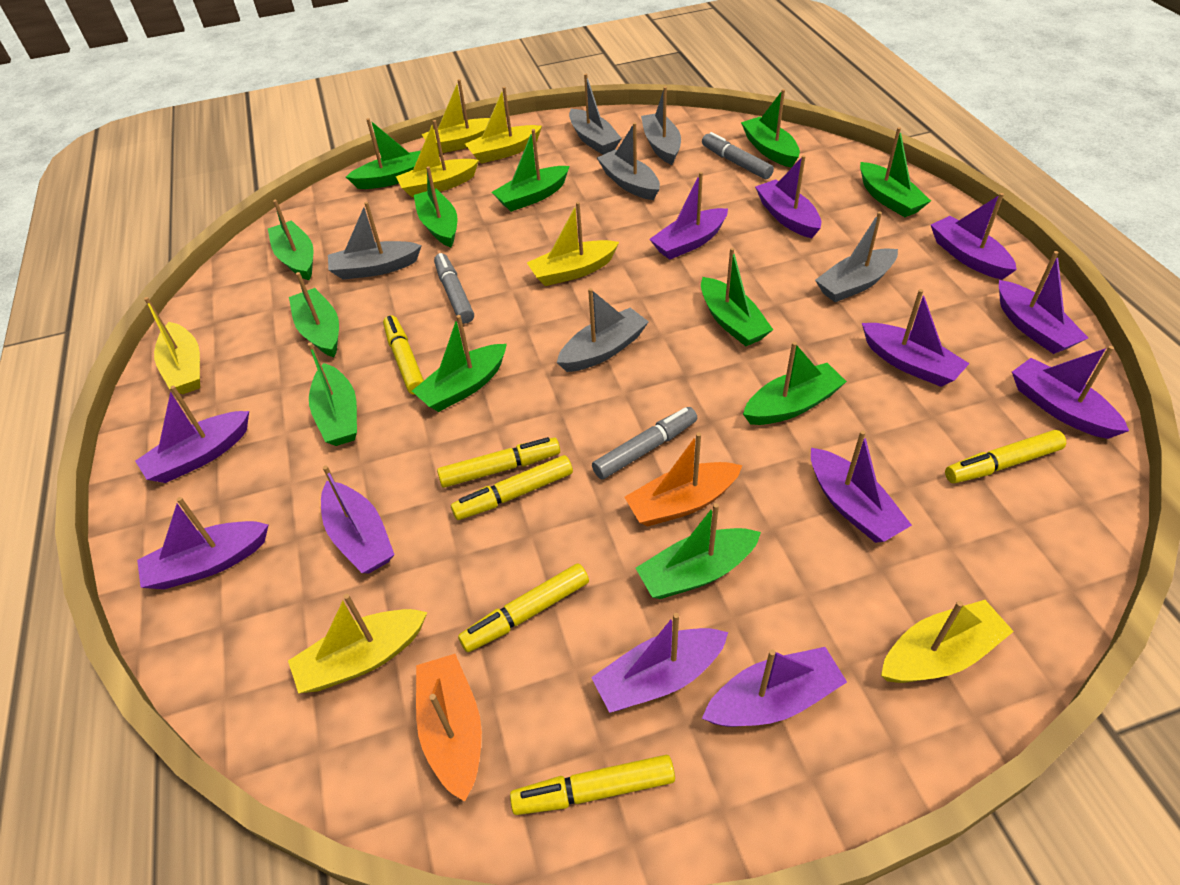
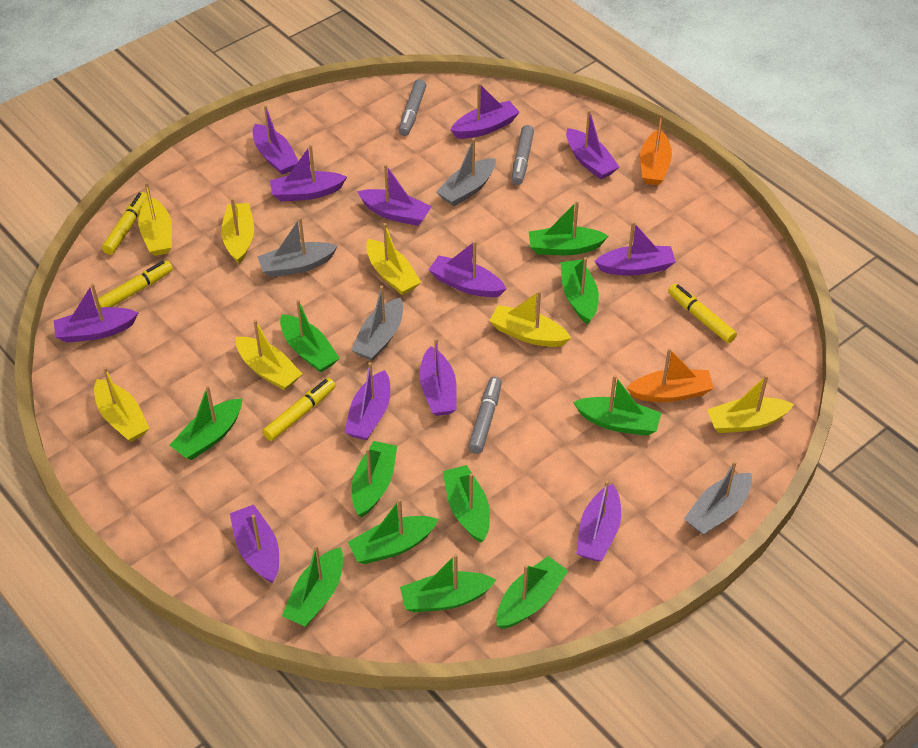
green boat: [268,200,313,280] [289,272,339,357] [308,342,357,446] [346,118,421,189] [412,315,507,412] [414,166,457,247] [492,129,570,212] [636,503,761,599] [701,248,773,346] [741,89,800,168] [743,342,847,425] [860,127,931,217] = 12 -> [169,386,242,460] [280,299,339,373] [282,545,343,626] [348,499,438,564] [352,441,397,517] [400,554,496,612] [443,465,490,543] [496,556,568,629] [529,201,608,255] [560,257,599,324] [573,375,661,436] = 11
grey boat: [328,202,422,280] [557,288,649,372] [569,74,622,155] [597,122,660,200] [641,86,681,165] [815,211,898,302] = 6 -> [257,217,338,277] [351,285,403,361] [436,138,496,206] [684,461,752,535] = 4
yellow marker: [383,315,424,395] [437,437,560,488] [451,455,573,520] [458,563,589,652] [510,755,675,815] [945,430,1066,483] = 6 -> [98,260,173,308] [102,192,148,255] [262,378,336,441] [668,284,737,343] = 4

